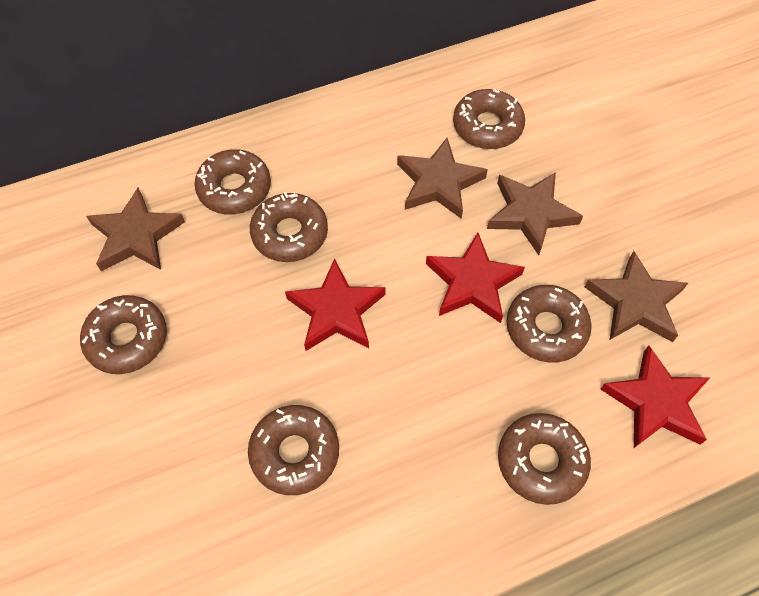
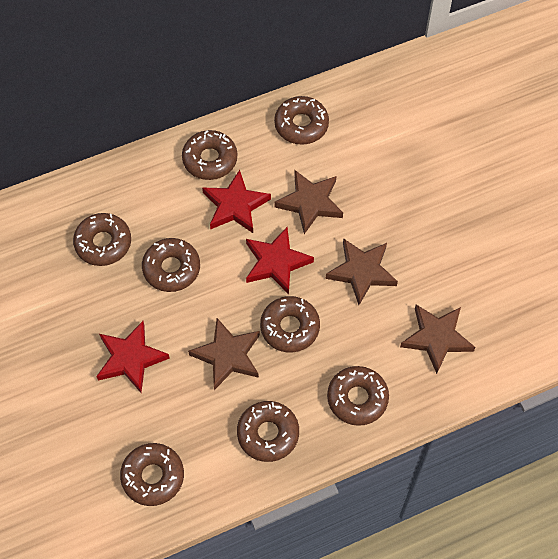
brown donut: [80,295,167,374] [195,149,271,215] [248,405,339,495] [250,192,328,262] [453,89,525,149] [498,413,591,505] [507,285,592,363] = 7 -> [73,213,131,266] [120,443,184,506] [142,238,200,292] [182,130,237,180] [237,401,299,462] [260,296,320,353] [274,96,329,145] [327,366,389,426] = 8

